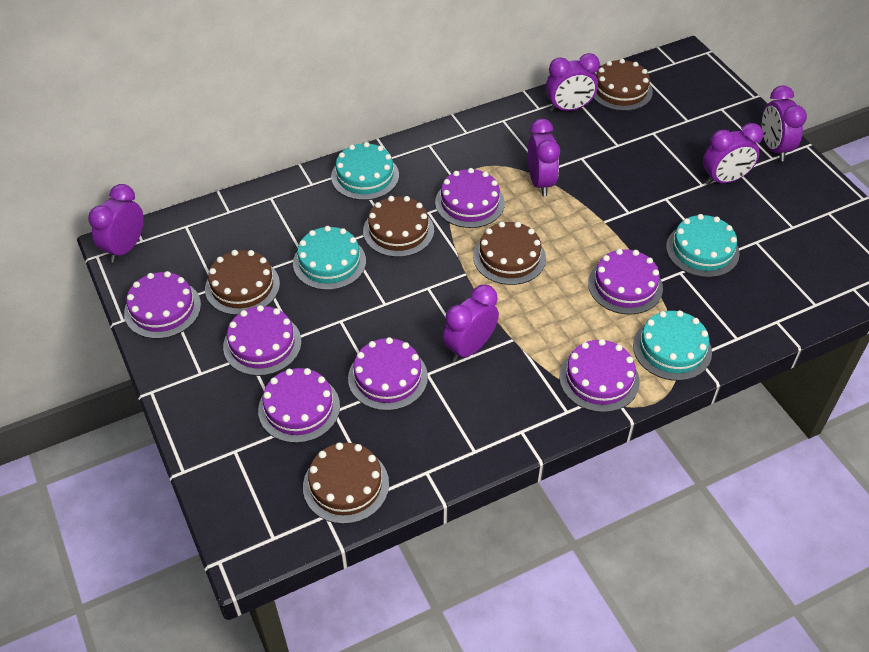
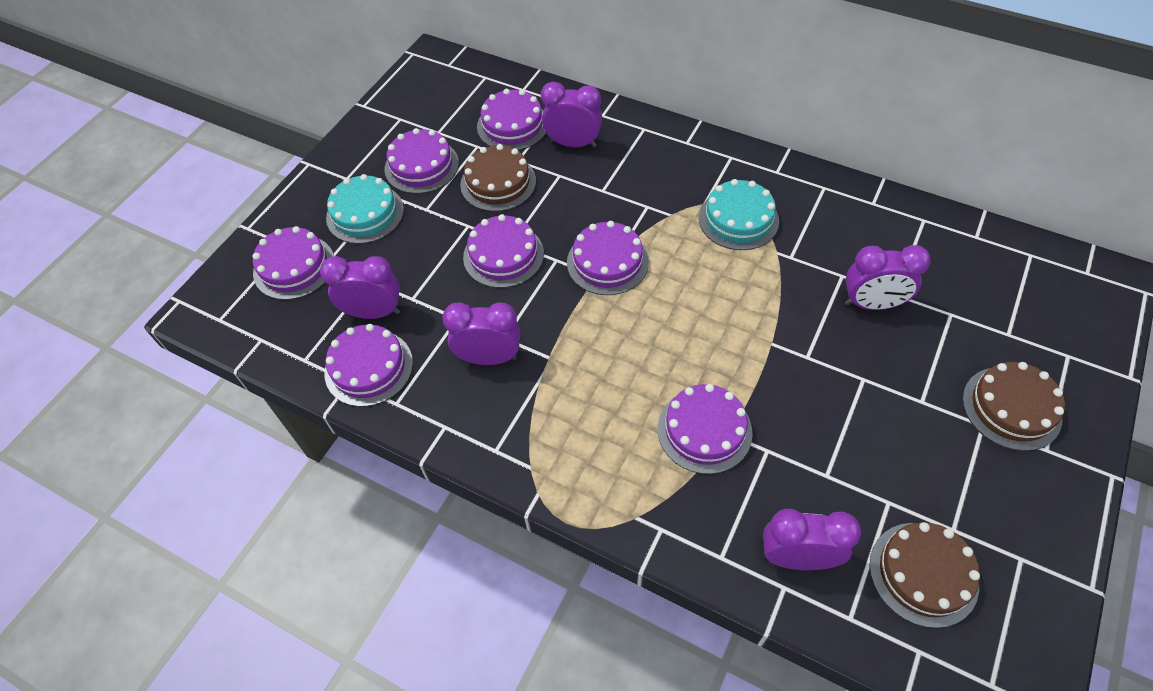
brown cake: [205,250,280,315] [303,442,389,524] [363,196,434,257] [473,222,546,285] [593,59,653,111] = 5 -> [460,144,536,212] [870,522,980,628] [963,362,1065,451] = 3
purple clock: [88,184,144,263] [443,285,499,362] [528,119,560,196] [546,53,600,112] [703,123,763,185] [762,85,807,161] = 6 -> [320,256,400,319] [442,302,520,365] [541,82,602,148] [763,509,861,570] [845,245,931,310] = 5
turquoise cake: [293,226,366,290] [331,142,399,200] [633,310,712,381] [666,214,740,277] = 4 -> [326,174,404,244] [699,179,779,250] = 2

